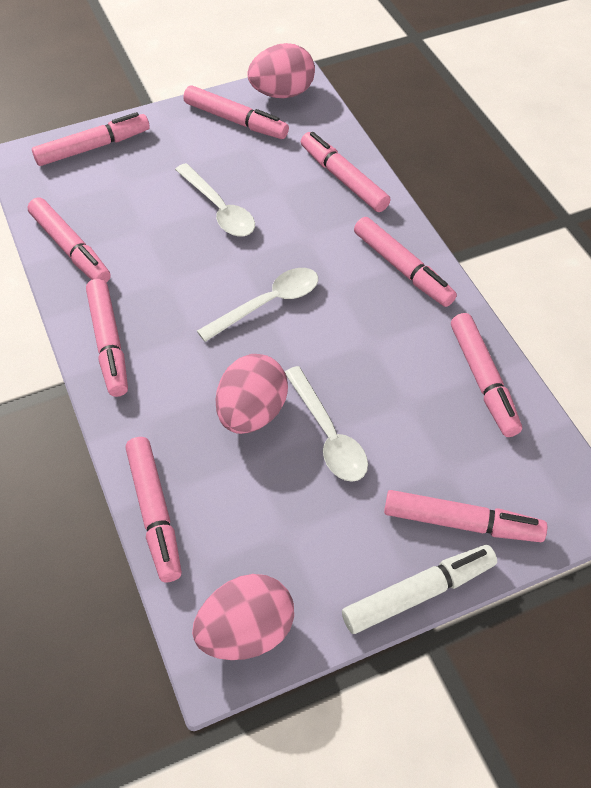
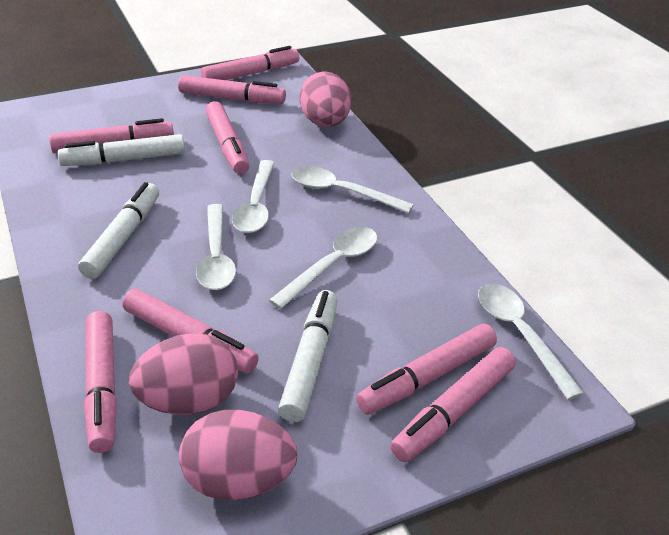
pink marker: [28,197,111,283] [32,112,150,166] [86,279,128,397] [126,437,182,582] [183,86,289,139] [301,132,390,212] [354,217,457,307] [384,490,547,542] [451,313,522,437] = 9 -> [49,118,174,153] [84,311,117,453] [123,289,259,374] [178,75,286,104] [201,46,299,80] [206,101,249,174] [356,323,497,415] [390,347,516,462] = 8
white marker: [342,545,497,634] = 1 -> [58,134,185,166] [78,182,159,279] [278,290,338,422] = 3
white spoon: [175,163,255,236] [197,268,318,342] [285,366,368,482] = 3 -> [196,204,236,290] [232,160,275,233] [269,227,378,309] [291,166,414,213] [478,283,584,400] = 5

